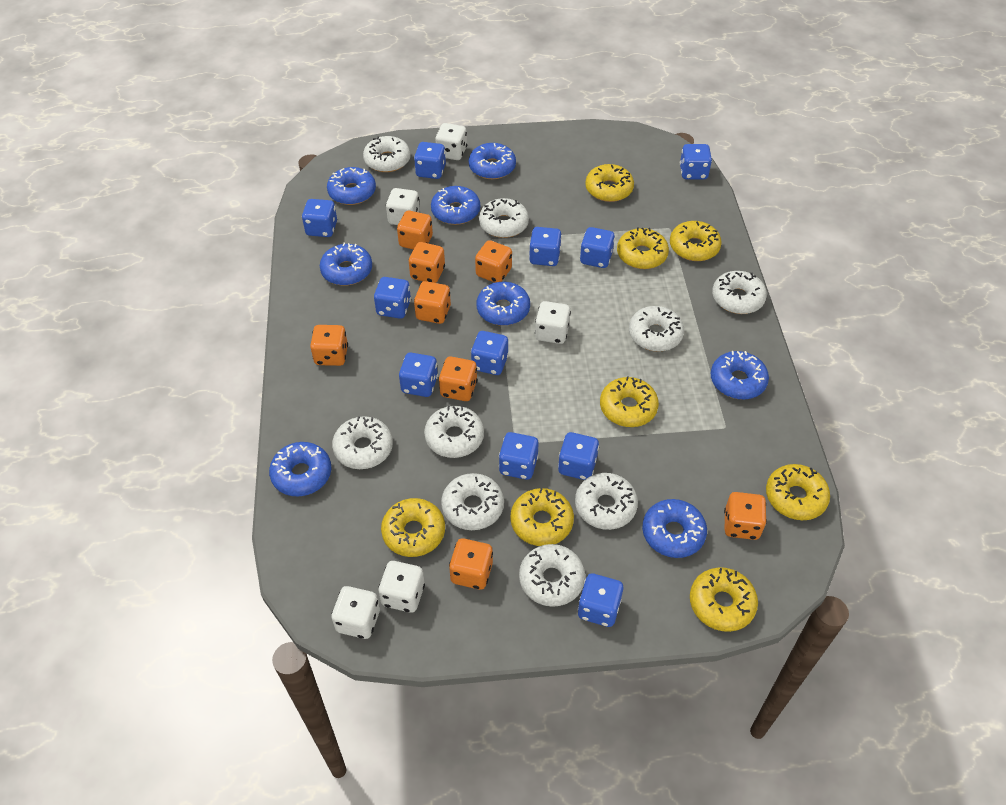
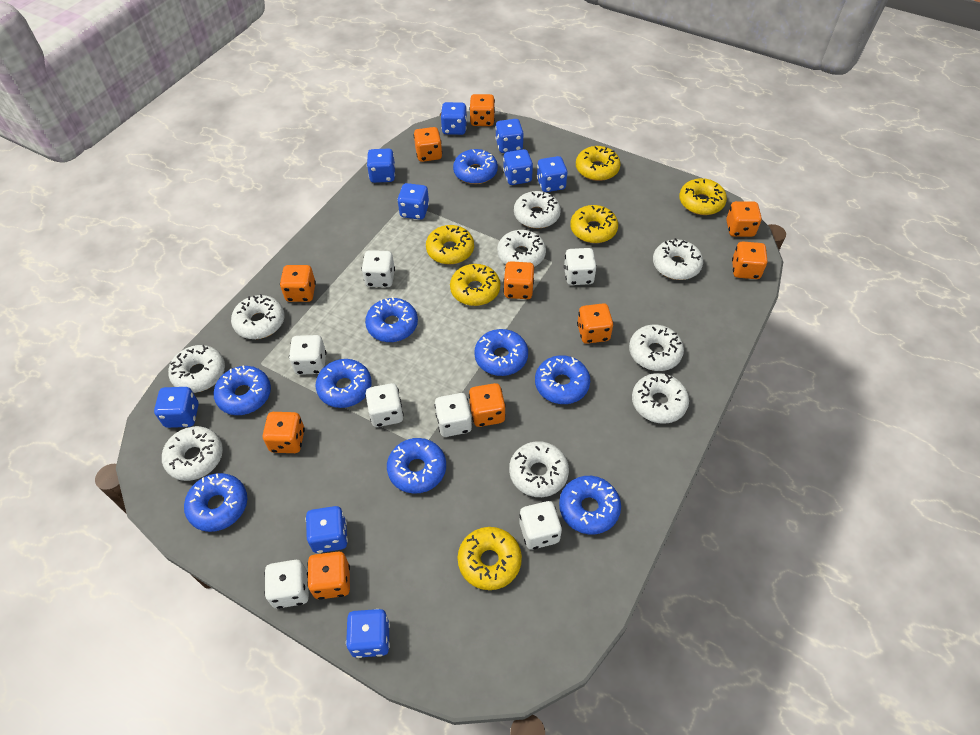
blue dice: [302,199,337,237] [374,277,411,319] [399,353,438,397] [414,142,446,179] [471,331,509,375] [499,432,539,480] [529,227,562,266] [558,432,599,480] [578,573,623,627] [580,227,615,268] [680,144,712,179] = 11 -> [154,387,199,428] [306,506,348,553] [346,609,390,658] [367,148,395,183] [397,183,429,220] [441,102,467,135] [495,119,524,153] [503,149,533,185] [537,156,568,192] = 9
blue donut: [269,442,332,496] [320,243,372,286] [327,167,376,205] [431,186,480,225] [469,143,516,179] [476,282,530,326] [642,499,707,558] [711,351,769,400] = 8 -> [184,473,247,532] [213,365,271,415] [316,359,372,408] [365,297,418,342] [387,438,446,494] [453,149,498,184] [474,329,528,376] [535,355,590,404] [559,476,621,534] = 9
orange dice: [310,325,348,366] [397,211,433,250] [409,242,445,283] [414,281,451,324] [439,357,477,401] [449,538,493,590] [475,240,512,283] [724,492,767,540] = 8 -> [263,412,305,453] [280,265,316,302] [307,551,350,600] [414,127,442,162] [469,94,495,126] [469,383,506,427] [503,261,534,299] [577,303,614,344] [726,201,762,237] [732,241,768,279] = 10
white dice: [331,586,380,639] [378,561,425,613] [386,188,420,225] [436,123,467,160] [535,301,571,344] = 5 -> [264,560,309,609] [289,335,326,375] [362,250,395,287] [365,383,404,427] [434,393,472,437] [519,501,562,550] [564,248,597,285] = 7
yellow donut: [381,498,445,557] [510,488,574,546] [585,164,634,202] [600,376,659,427] [617,227,669,269] [670,221,722,261] [690,567,758,632] [766,464,830,520] = 8 -> [426,225,474,264] [450,264,500,306] [458,527,522,590] [570,205,618,243] [576,146,621,181] [679,178,727,215] = 6

